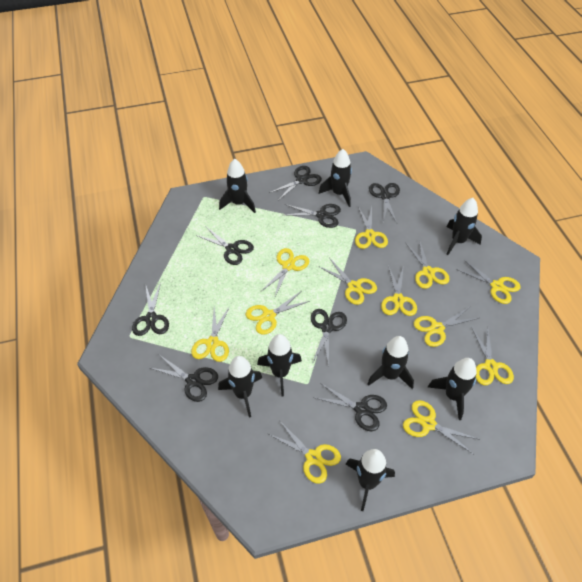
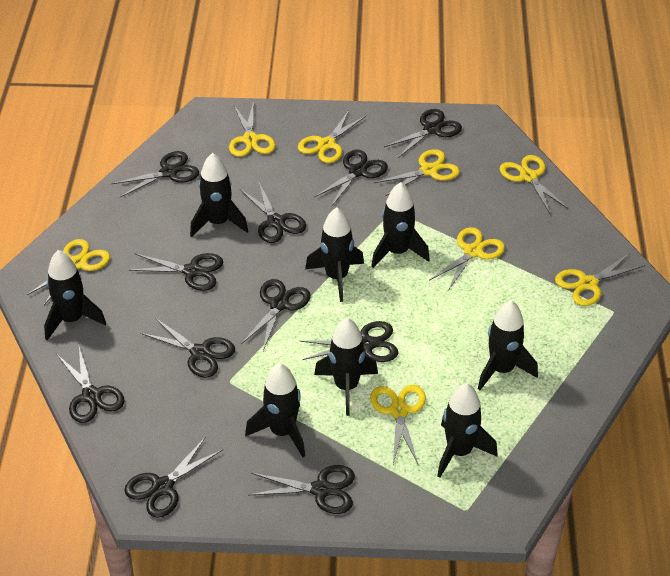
black scissors: [132,282,169,336] [150,354,218,402] [196,226,254,265] [269,166,322,201] [285,204,341,228] [311,309,347,367] [313,383,387,431] [369,183,400,223] = 8 -> [57,347,125,423] [111,151,199,197] [124,438,223,518] [129,253,223,291] [141,318,235,378] [240,183,306,243] [241,279,311,351] [249,465,355,514] [300,321,398,362] [314,150,388,207] [384,109,462,158] = 11
yellow scissors: [191,306,230,362] [246,291,310,335] [262,248,309,298] [269,420,341,484] [318,258,377,305] [355,206,388,249] [381,265,417,316] [403,400,480,454] [405,240,450,289] [414,307,479,347] [456,260,521,304] [472,328,514,385] = 12 -> [27,239,110,305] [229,104,276,157] [298,110,366,163] [370,385,426,464] [374,149,460,196] [429,227,505,291] [500,155,569,213] [555,253,645,306] = 8

